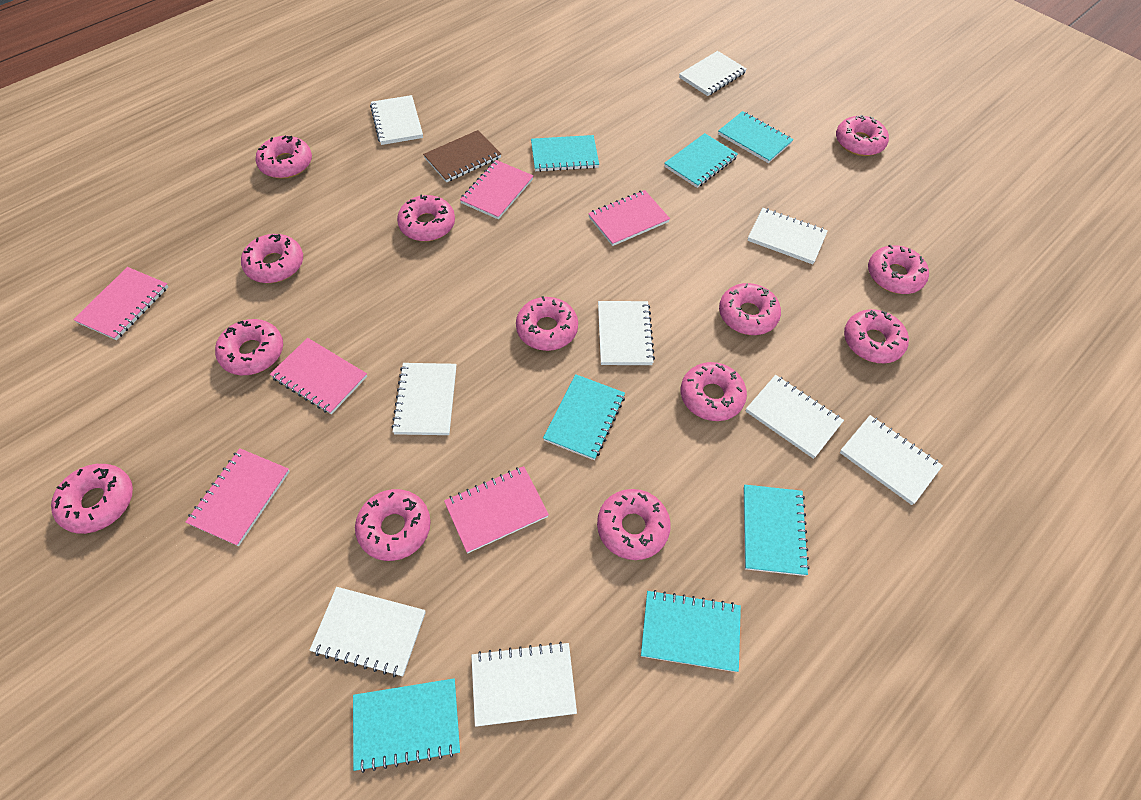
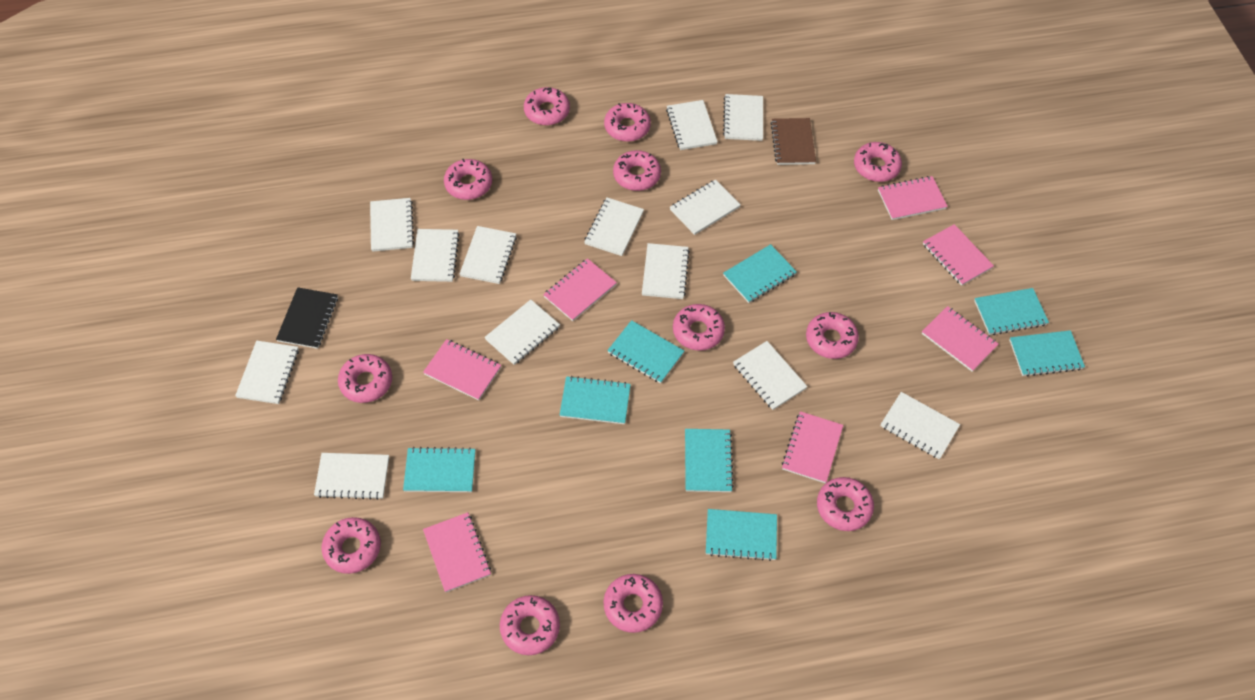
black notebook: none = 0 -> [276,287,338,349] = 1
pink donut: [51,464,133,534] [215,319,283,375] [241,234,303,283] [256,136,312,179] [355,489,431,561] [397,195,455,241] [516,296,578,351] [597,489,671,560] [681,362,747,421] [719,283,781,335] [836,115,889,156] [844,309,909,363] [868,245,929,294] = 13 -> [322,517,381,574] [338,354,392,403] [444,159,492,200] [500,595,560,655] [524,87,570,125] [604,103,651,142] [604,574,663,633] [613,150,661,191] [673,304,725,351] [806,312,859,359] [817,477,874,531] [854,142,902,182] = 12
pink notebook: [73,267,168,340] [186,448,290,546] [270,338,367,414] [444,466,549,553] [460,160,533,220] [588,190,670,246] = 6 -> [423,339,501,401] [423,512,491,592] [543,258,617,321] [782,411,843,483] [878,176,948,220] [922,306,998,372] [923,224,994,286] = 7
turquoise notebook: [353,678,460,773] [531,135,599,172] [543,374,625,460] [641,590,741,672] [664,133,738,188] [718,111,793,163] [743,485,809,576] = 7 -> [403,447,475,492] [560,376,631,424] [607,320,684,384] [685,429,734,492] [706,509,777,561] [723,244,797,303] [974,288,1049,335] [1009,330,1085,377] = 8
white notebook: [309,587,426,677] [370,95,423,145] [392,363,456,435] [471,641,577,727] [598,301,655,365] [679,51,747,96] [746,375,844,459] [747,208,828,264] [840,415,943,505] = 9 -> [235,340,299,404] [314,453,389,500] [370,198,414,252] [411,229,460,282] [460,226,517,284] [484,299,560,365] [584,198,644,256] [642,243,690,299] [666,100,718,150] [670,179,741,235] [723,94,763,141] [733,341,808,410] [881,392,960,459] = 13

